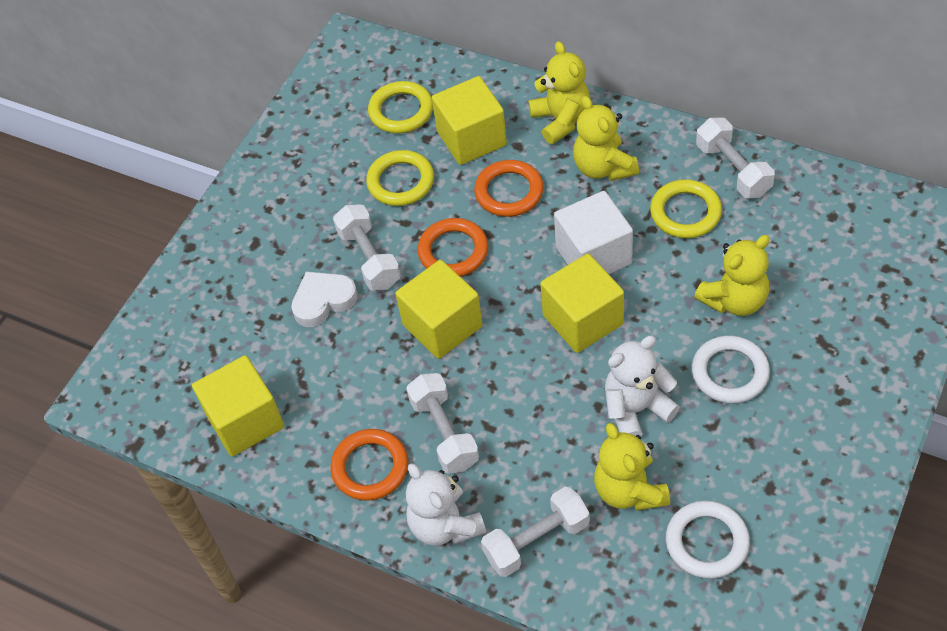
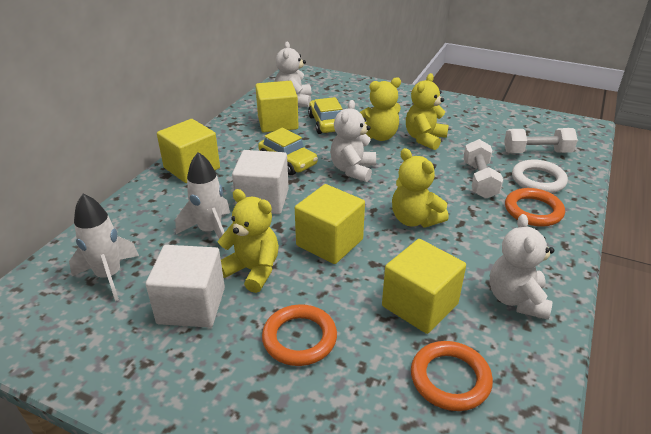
white cube: [554,191,633,274] = 1 -> [146,245,225,328] [232,150,289,214] = 2
white dumbbell: [333,205,401,291] [406,373,479,474] [481,487,590,577] [696,117,775,198] = 4 -> [463,139,503,199] [504,128,578,153] = 2
white heart: [291,271,358,327] = 1 -> none = 0
white ring: [666,501,750,579] [692,335,770,403] = 2 -> [512,159,568,193] = 1
white rocket: none = 0 -> [69,194,139,301] [175,152,230,250] = 2
white teddy bear: [406,463,486,546] [605,336,680,436] = 2 -> [275,41,312,107] [330,100,376,182] [490,214,554,320] = 3
yellow car: none = 0 -> [258,128,318,175] [308,97,342,134] = 2
yellow ring: [366,150,434,206] [368,81,433,134] [650,179,722,238] = 3 -> none = 0

